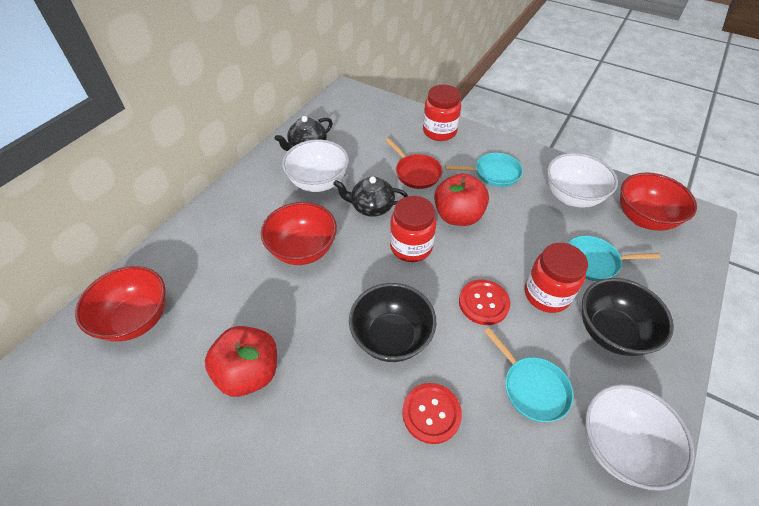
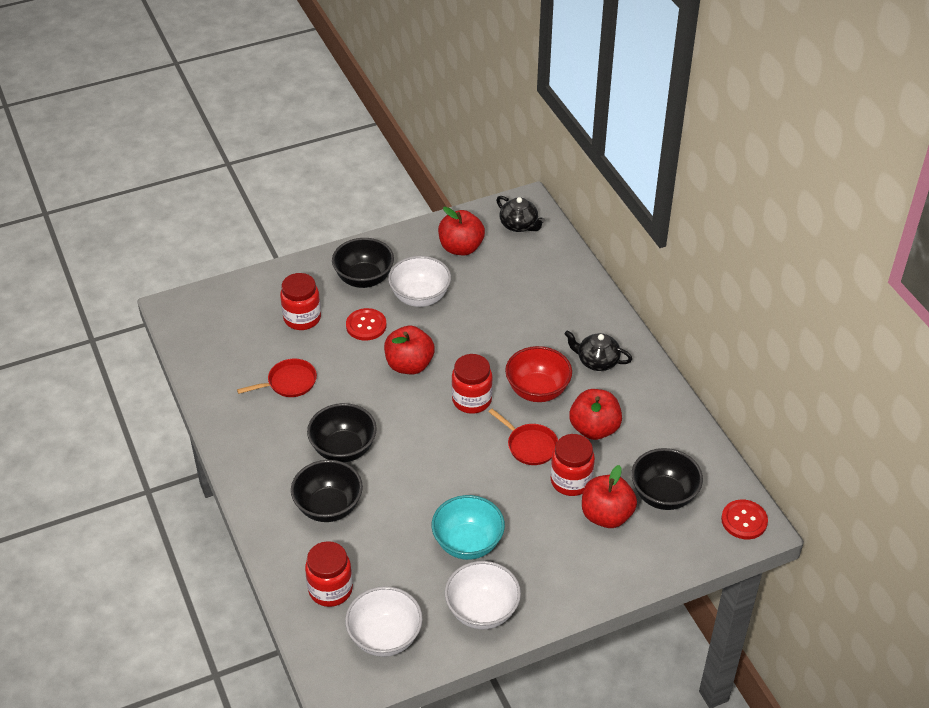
black bowl: [349,283,436,362] [582,278,674,356] = 2 -> [291,460,363,522] [307,403,377,462] [332,238,394,288] [631,448,703,510] = 4
red apple: [205,326,277,397] [434,173,489,226] = 2 -> [384,325,435,374] [438,207,485,255] [569,389,622,440] [582,465,637,528] = 4
red bowl: [75,266,166,341] [261,202,337,265] [620,173,697,231] = 3 -> [505,346,572,402] = 1
red jar: [390,196,436,262] [423,85,461,141] [525,243,588,313] = 3 -> [280,273,321,330] [305,541,353,607] [452,354,493,414] [550,434,595,496] = 4
red pan: [385,138,443,189] = 1 -> [237,359,317,397] [489,409,558,465] = 2
turquoise bowl: none = 0 -> [432,495,505,560] = 1
turquoise pan: [445,153,523,187] [484,328,574,422] [568,236,660,281] = 3 -> none = 0

